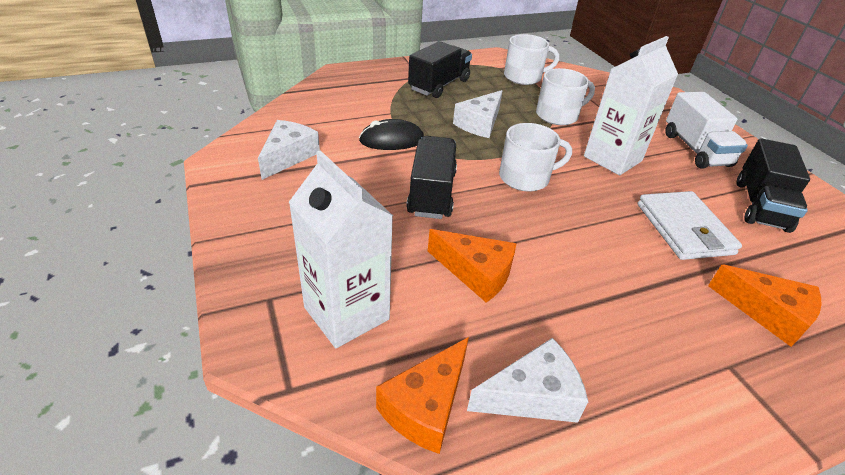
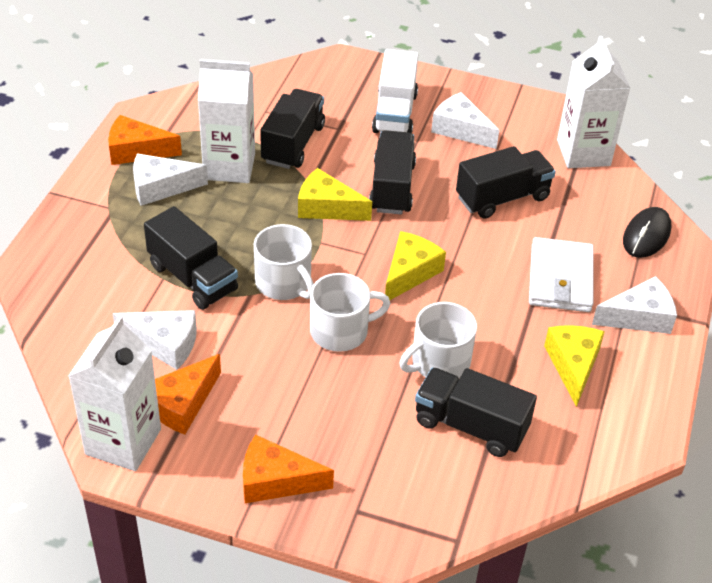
black truck: [406,136,457,219] [408,41,472,98] [737,138,810,233] = 3 -> [144,206,238,310] [260,89,325,169] [369,130,416,214] [415,367,537,457] [456,146,556,219] = 5
white carton: [289,150,393,348] [584,36,678,175] = 2 -> [69,316,161,471] [198,59,255,183] [557,36,630,168] = 3
white cheese: [258,120,320,180] [453,90,502,138] [467,338,588,423] = 3 -> [113,310,197,370] [133,154,208,206] [431,92,499,149] [592,276,677,334] = 4
yellow cheese: none = 0 -> [298,168,372,221] [385,231,446,300] [544,325,605,407] = 3

